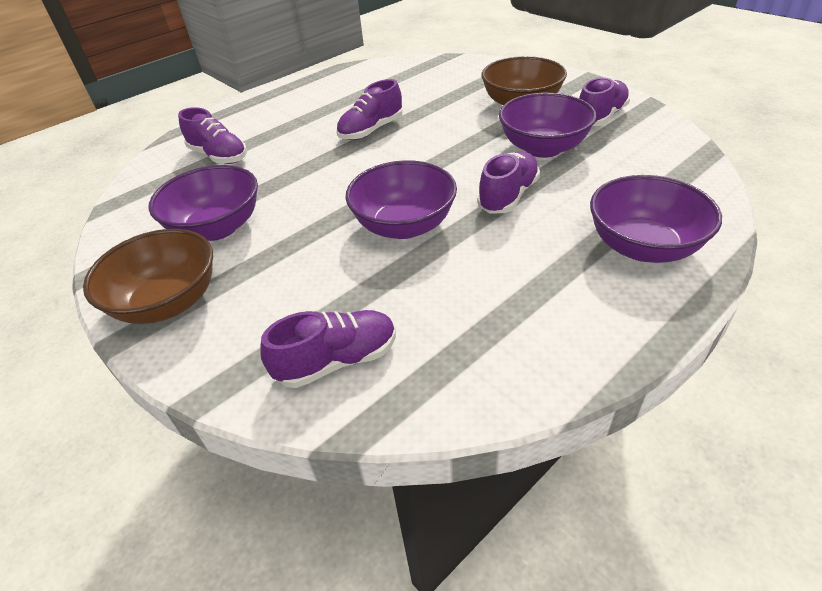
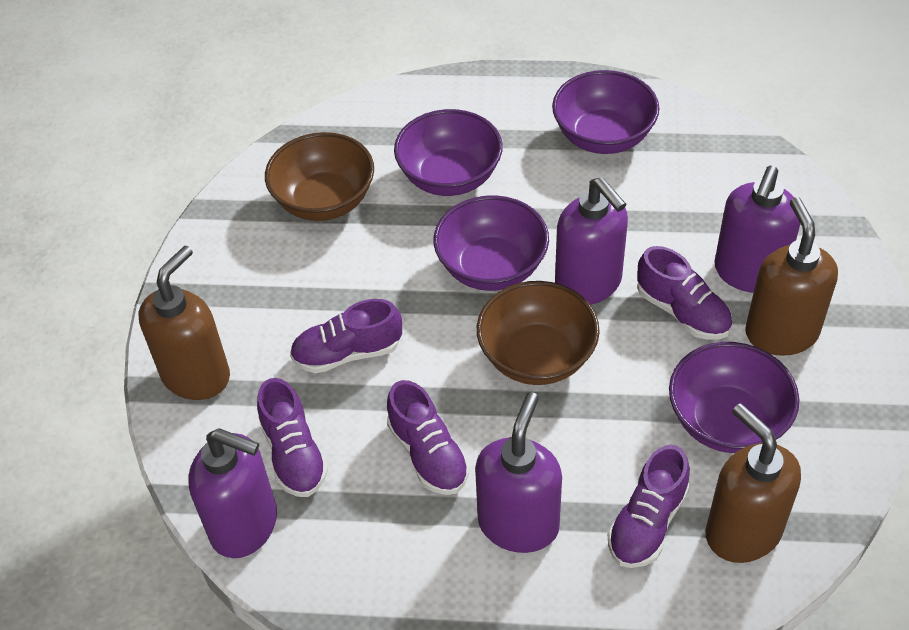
brown soap dispenser: none = 0 -> [139,246,230,400] [706,403,801,563] [745,197,838,356] = 3
purple soap dispenser: none = 0 -> [188,428,277,558] [475,392,562,553] [555,177,628,305] [714,166,800,293] = 4

